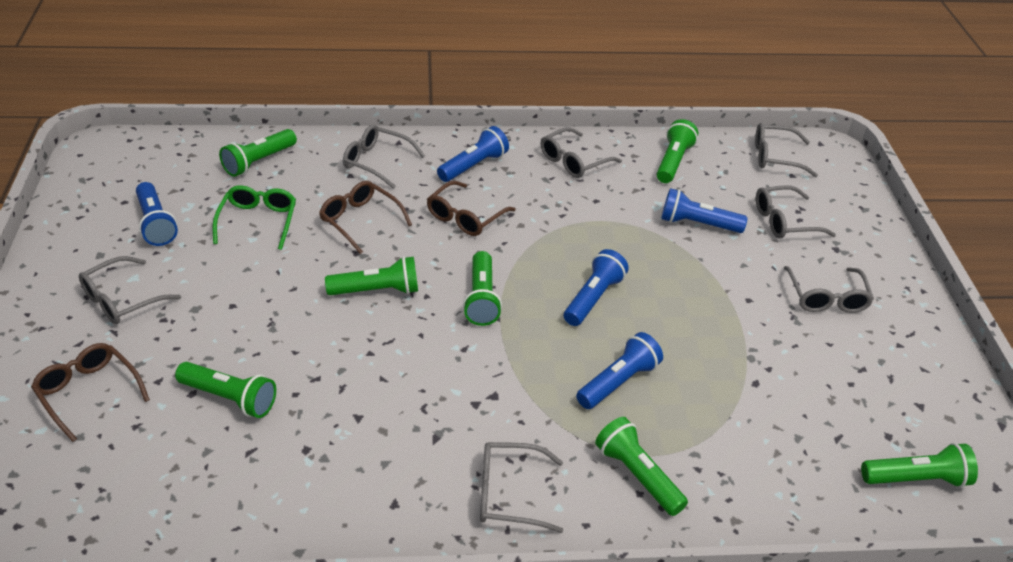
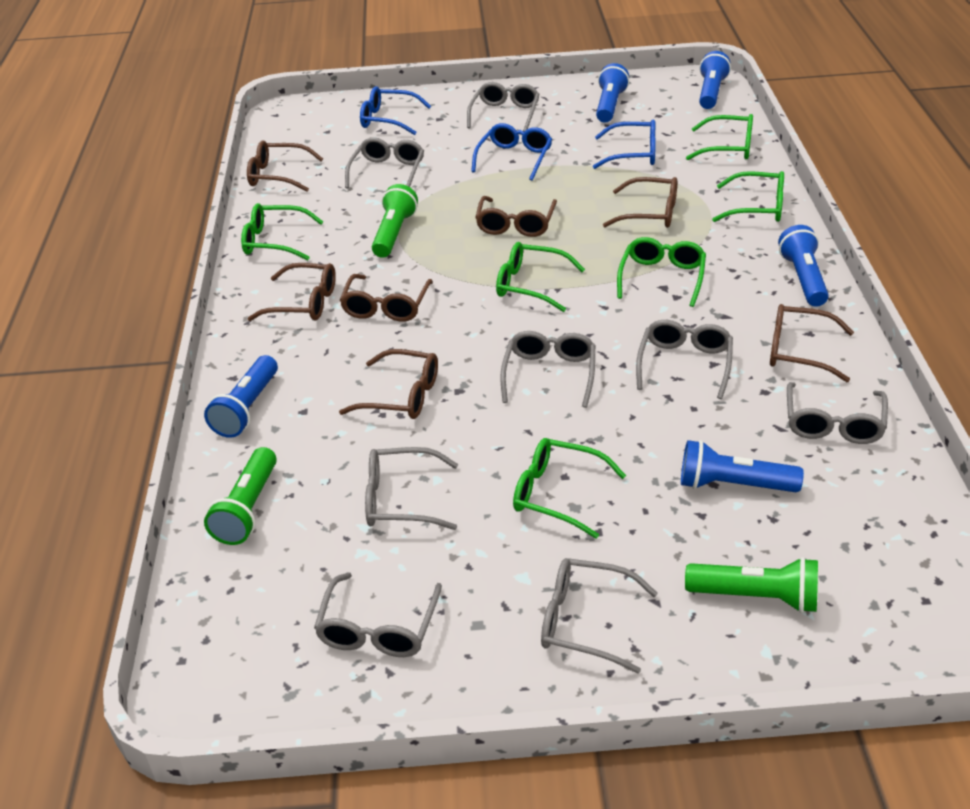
blue glasses: none = 0 -> [360,86,431,135] [471,123,552,181] [593,119,656,169] = 3
brown glasses: [31,343,150,442] [319,181,412,254] [427,181,516,236] = 3 -> [247,140,323,192] [247,263,336,321] [339,349,438,419] [340,274,433,322] [475,196,557,237] [603,177,677,228] [770,304,854,382] = 7
green flashlight: [175,362,276,418] [219,129,297,177] [325,256,418,295] [463,251,502,326] [595,417,688,516] [657,119,698,183] [861,443,978,488] = 7 -> [204,447,277,545] [372,184,418,258] [685,557,818,613] = 3
green glasses: [213,185,296,250] = 1 -> [241,203,323,261] [496,242,585,312] [513,438,626,539] [617,237,706,307] [686,114,753,160] [712,171,784,222] = 6
grey glasses: [79,256,181,324] [343,125,425,189] [480,442,563,533] [541,127,622,178] [755,123,818,177] [756,185,836,238] [784,266,874,313] = 7 -> [314,572,442,657] [345,137,424,189] [365,447,458,530] [467,82,540,131] [500,331,595,408] [541,558,658,674] [636,320,733,399] [787,382,888,444] = 8

